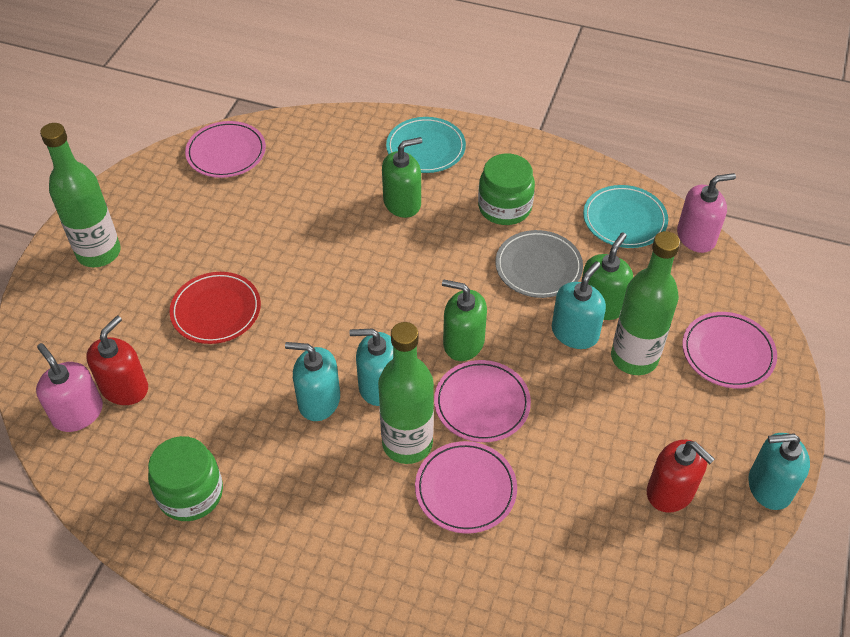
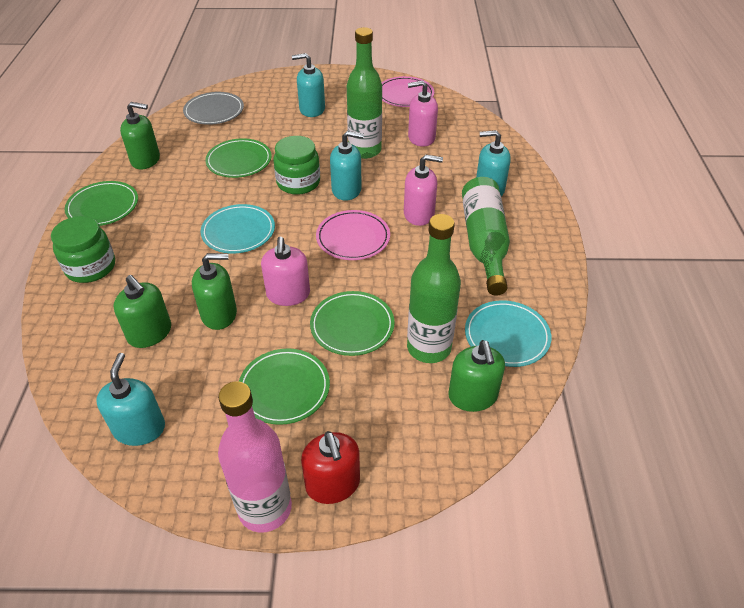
green plate: none = 0 -> [65,181,138,226] [205,138,272,178] [239,348,330,425] [310,291,395,356] = 4
green soap dispenser: [382,137,422,218] [442,279,487,361] [582,232,633,320] = 3 -> [113,275,171,348] [120,102,160,169] [192,253,237,330] [448,340,505,412] = 4
pink bottle: none = 0 -> [218,381,292,533] = 1
pink plate: [185,121,266,178] [415,441,517,534] [434,360,531,442] [682,312,777,388] = 4 -> [316,210,390,260] [381,76,434,107] = 2
pink soap dispenser: [36,343,103,432] [677,173,736,253] = 2 -> [261,237,310,306] [404,155,443,226] [408,80,438,147] = 3
red plate: [169,272,261,344] = 1 -> none = 0
red soap dispenser: [86,316,148,405] [647,440,715,513] = 2 -> [301,431,360,504] = 1

